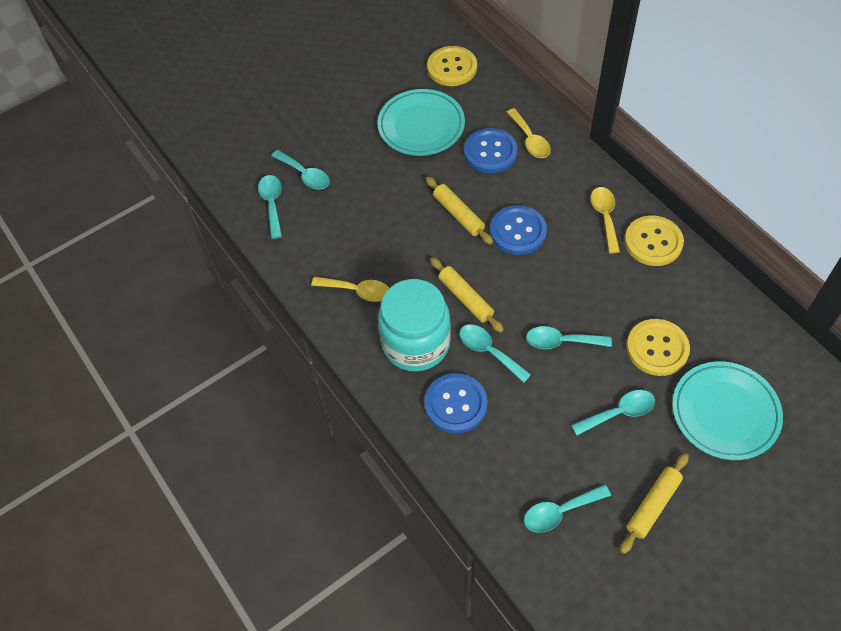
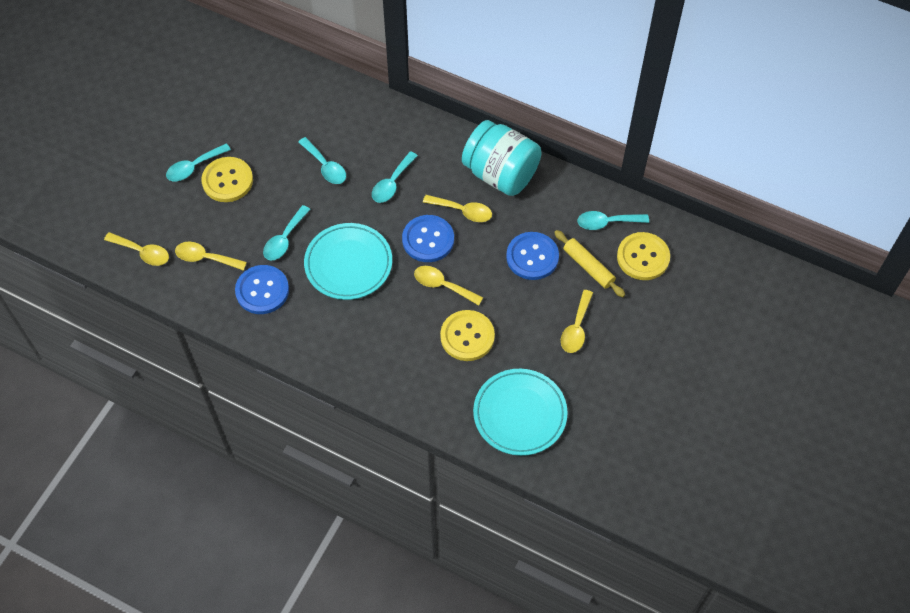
turquoise spoon: [258,175,282,239] [271,150,330,189] [459,324,531,383] [524,484,611,533] [526,326,612,349] [571,390,655,436] = 6 -> [166,143,231,181] [263,205,311,260] [298,137,346,184] [372,151,418,203] [577,211,649,230] = 5
yellow rolling pin: [426,177,493,245] [430,257,504,333] [620,453,689,554] = 3 -> [554,230,625,297] = 1
yellow spoon: [311,277,389,302] [507,108,551,158] [591,187,620,253] = 3 -> [104,232,169,266] [175,242,247,271] [414,266,483,306] [423,195,492,222] [561,290,593,353] = 5

